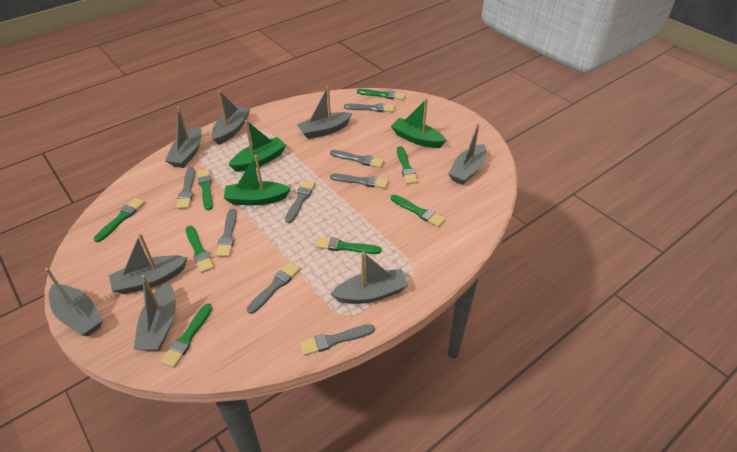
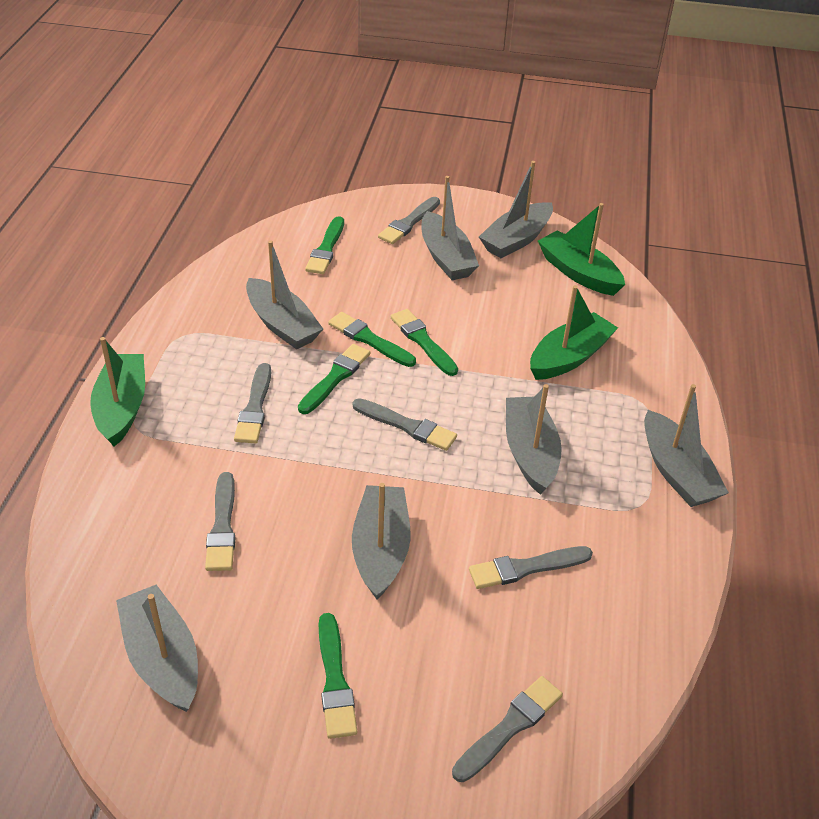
green brush: [94,198,145,242] [160,304,212,368] [186,226,214,273] [197,169,213,210] [315,237,381,254] [357,89,406,100] [391,195,445,227] [397,146,418,184] = 8 -> [298,344,370,414] [305,216,344,274] [319,613,357,739] [328,312,416,367] [391,309,458,376] = 5
grey boat: [45,268,103,336] [109,233,187,294] [134,275,176,351] [165,107,202,168] [211,91,250,145] [297,86,352,139] [331,252,409,304] [448,123,486,185] = 8 -> [116,585,198,712] [246,240,323,349] [352,483,410,599] [421,176,479,280] [479,161,553,258] [506,384,562,495] [644,384,729,507] = 7
grey brush: [176,167,195,209] [216,209,237,257] [247,262,300,314] [285,180,316,223] [300,324,375,356] [330,150,384,168] [330,173,388,189] [344,103,395,112] = 8 -> [205,472,235,571] [234,363,271,443] [353,398,457,451] [378,197,440,244] [452,676,563,782] [469,546,593,589] = 6

